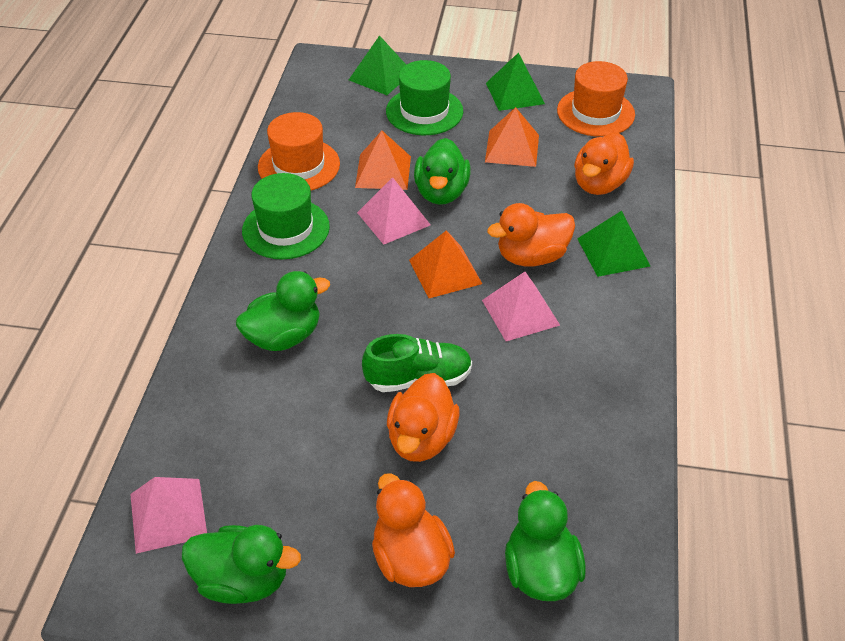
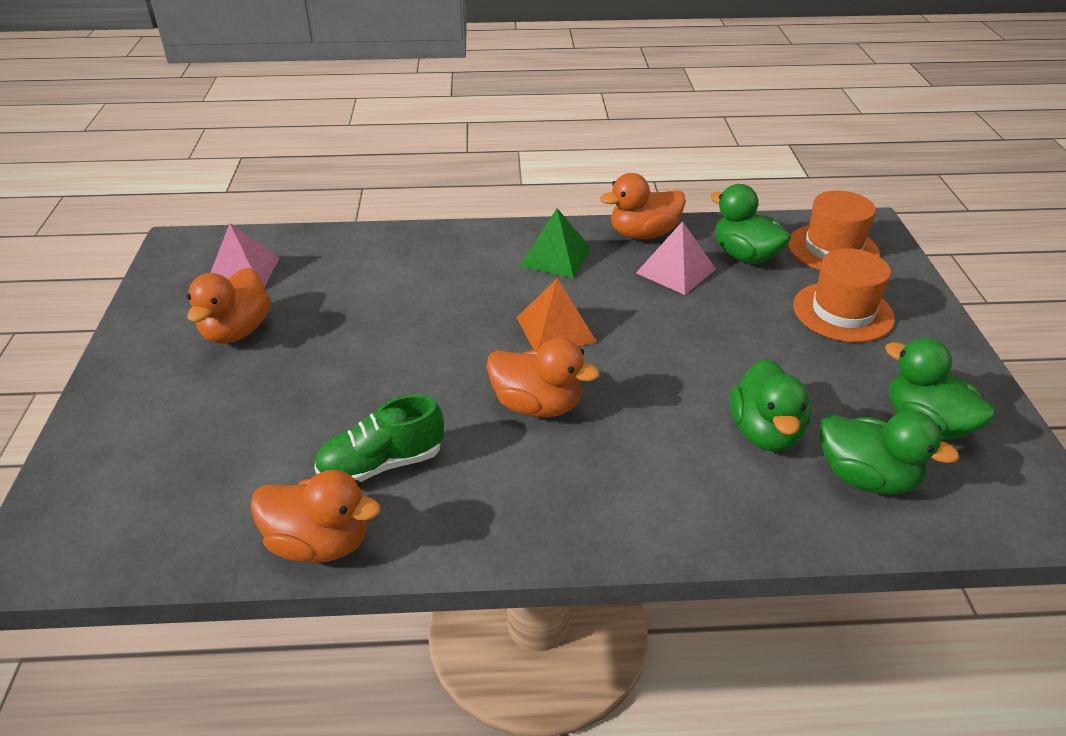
green hat: [242,173,330,259] [386,60,463,135] = 2 -> none = 0
green pyramid: [349,35,406,95] [486,52,545,111] [577,211,650,277] = 3 -> [519,208,591,278] = 1
orange pyramid: [355,131,411,190] [409,230,482,298] [485,107,539,167] = 3 -> [517,278,597,350] = 1
pink pyramid: [130,477,207,554] [357,177,431,245] [482,272,560,341] = 3 -> [210,223,280,286] [636,221,716,295] = 2

